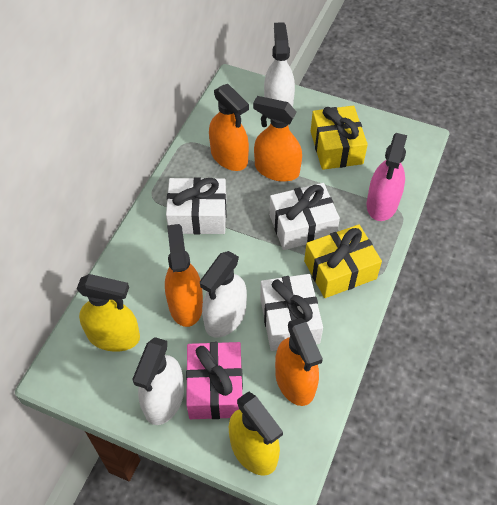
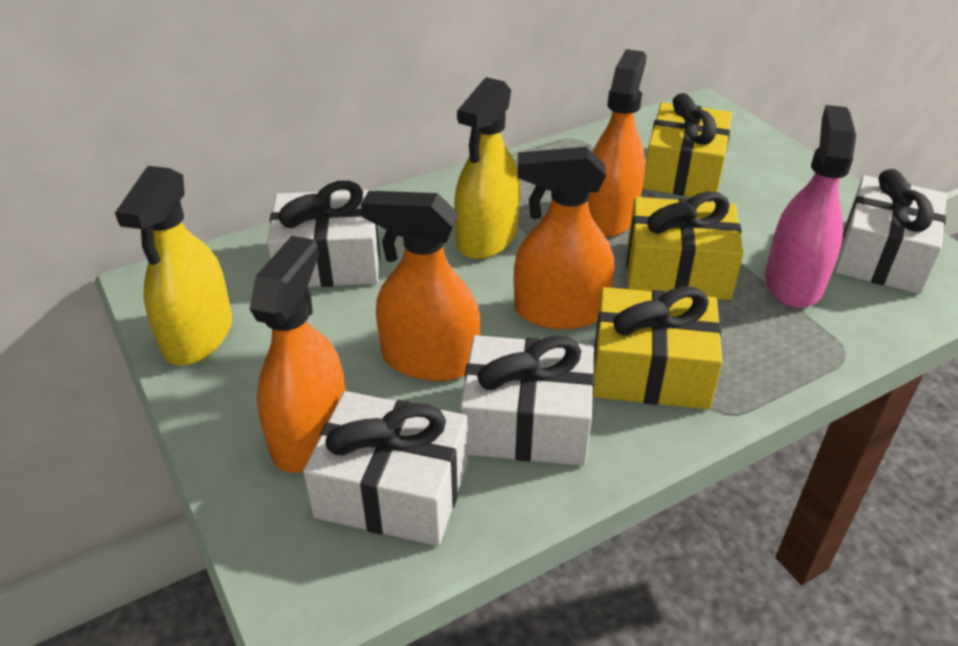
pink gift: [186,342,243,419] = 1 -> none = 0
white gift: [166,177,227,234] [260,274,323,351] [269,183,340,250] = 3 -> [267,181,380,287] [303,391,468,546] [460,335,595,466] [835,169,947,294] = 4
white spray bottle: [132,337,184,425] [200,251,247,338] [264,22,295,107] = 3 -> none = 0
yellow gift: [304,224,382,298] [311,105,368,170] = 2 -> [593,286,722,409] [627,191,743,300] [643,93,732,197] = 3

